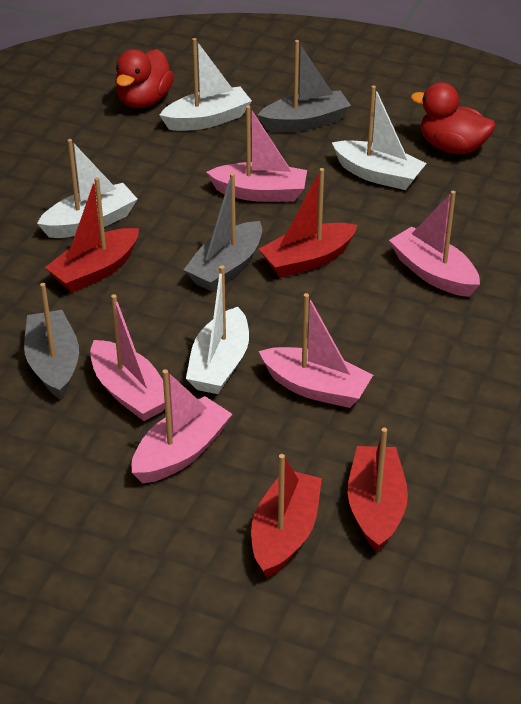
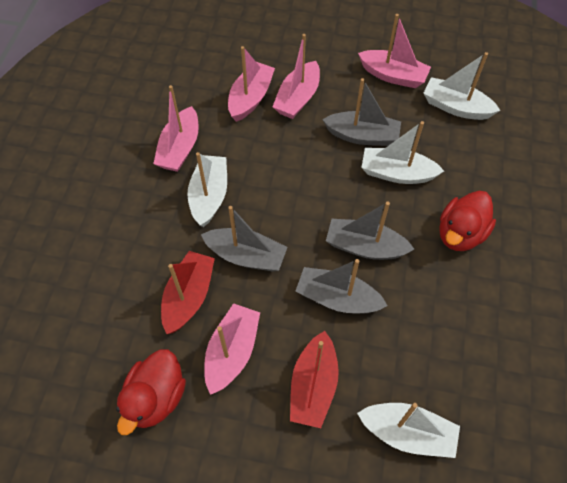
grey boat: [24,283,79,400] [184,173,262,292] [258,40,351,132] = 3 -> [201,206,288,272] [296,259,388,314] [322,78,401,146] [326,201,414,260] = 4
red boat: [45,177,139,293] [251,454,322,578] [259,168,358,278] [348,428,408,552] = 4 -> [161,251,215,334] [290,331,339,428] = 2

